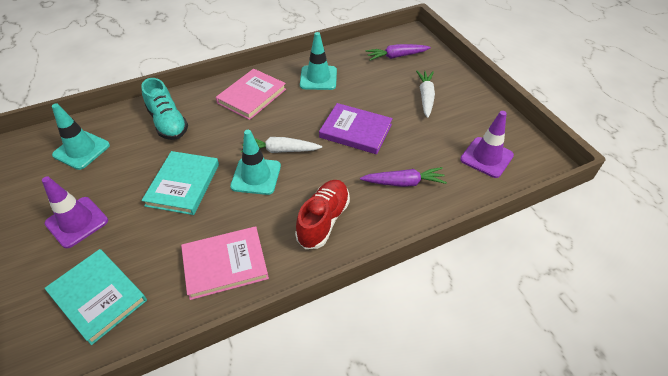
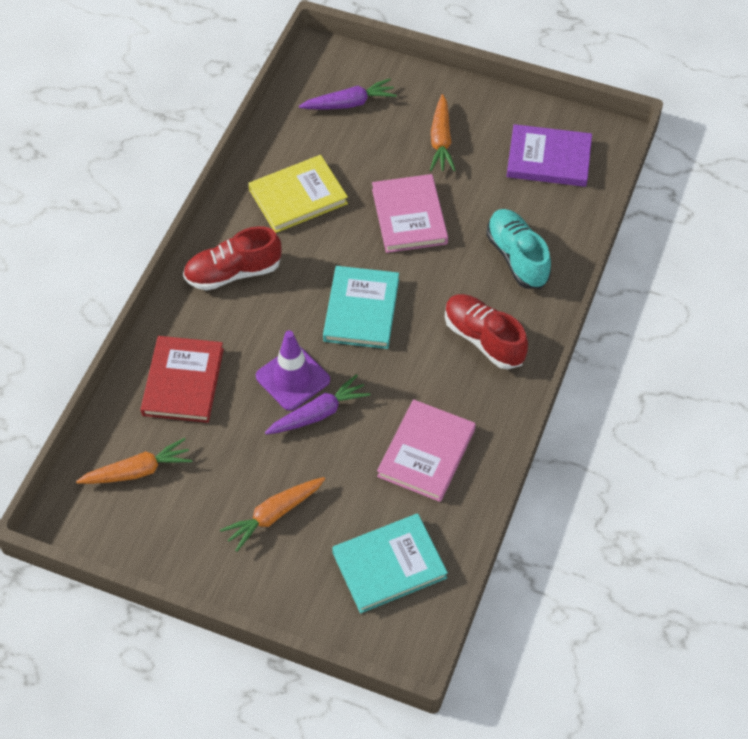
orange carrot: none = 0 -> [76,438,192,484] [220,477,325,552] [430,94,456,171] = 3
purple traffic cone: [42,176,108,248] [460,111,514,178] = 2 -> [256,330,330,411] = 1
red book: none = 0 -> [141,336,224,423] = 1
red shoe: [295,180,350,249] = 1 -> [183,226,281,291] [445,294,528,369] = 2
turquoise traffic cone: [52,103,110,170] [230,130,281,195] [300,32,337,90] = 3 -> none = 0
white carrot: [241,137,322,153] [416,71,435,118] = 2 -> none = 0
yellow book: none = 0 -> [248,155,348,233] = 1

